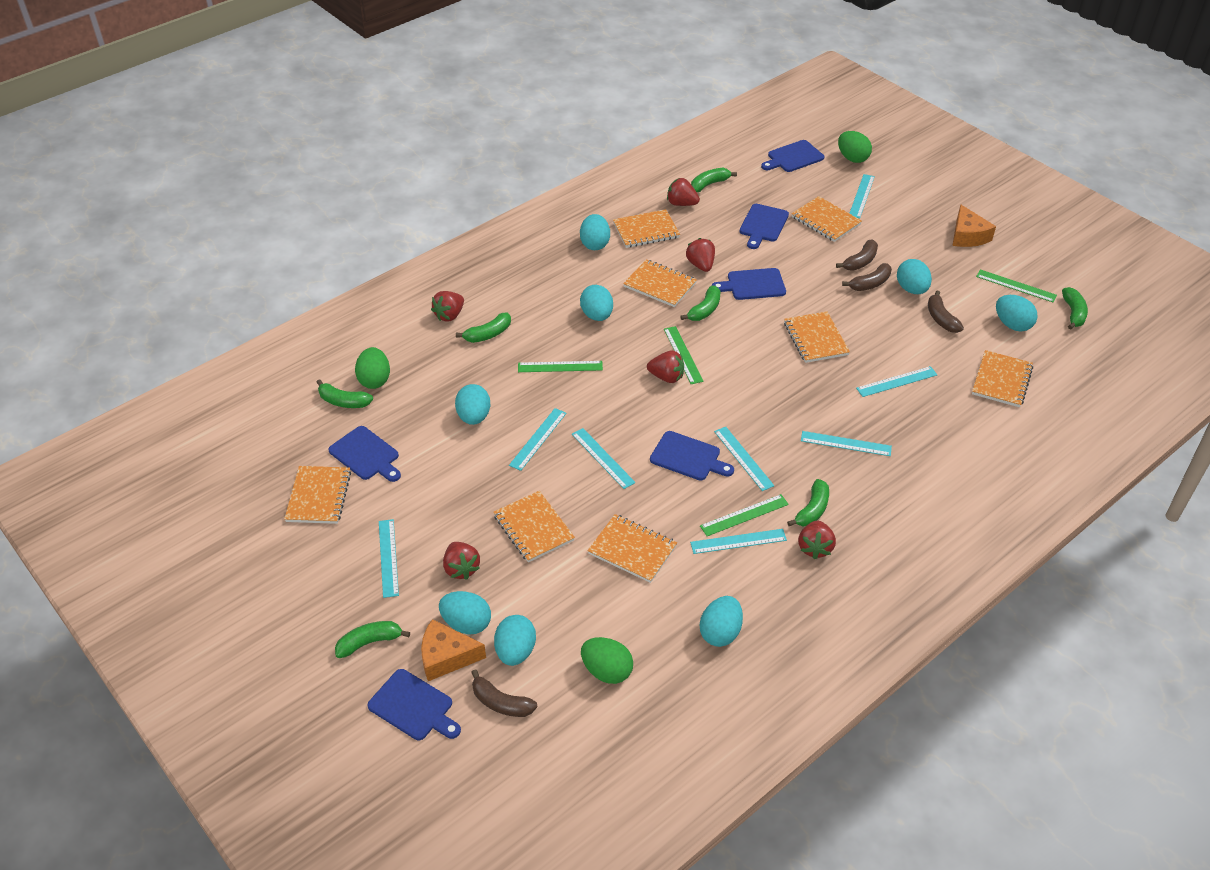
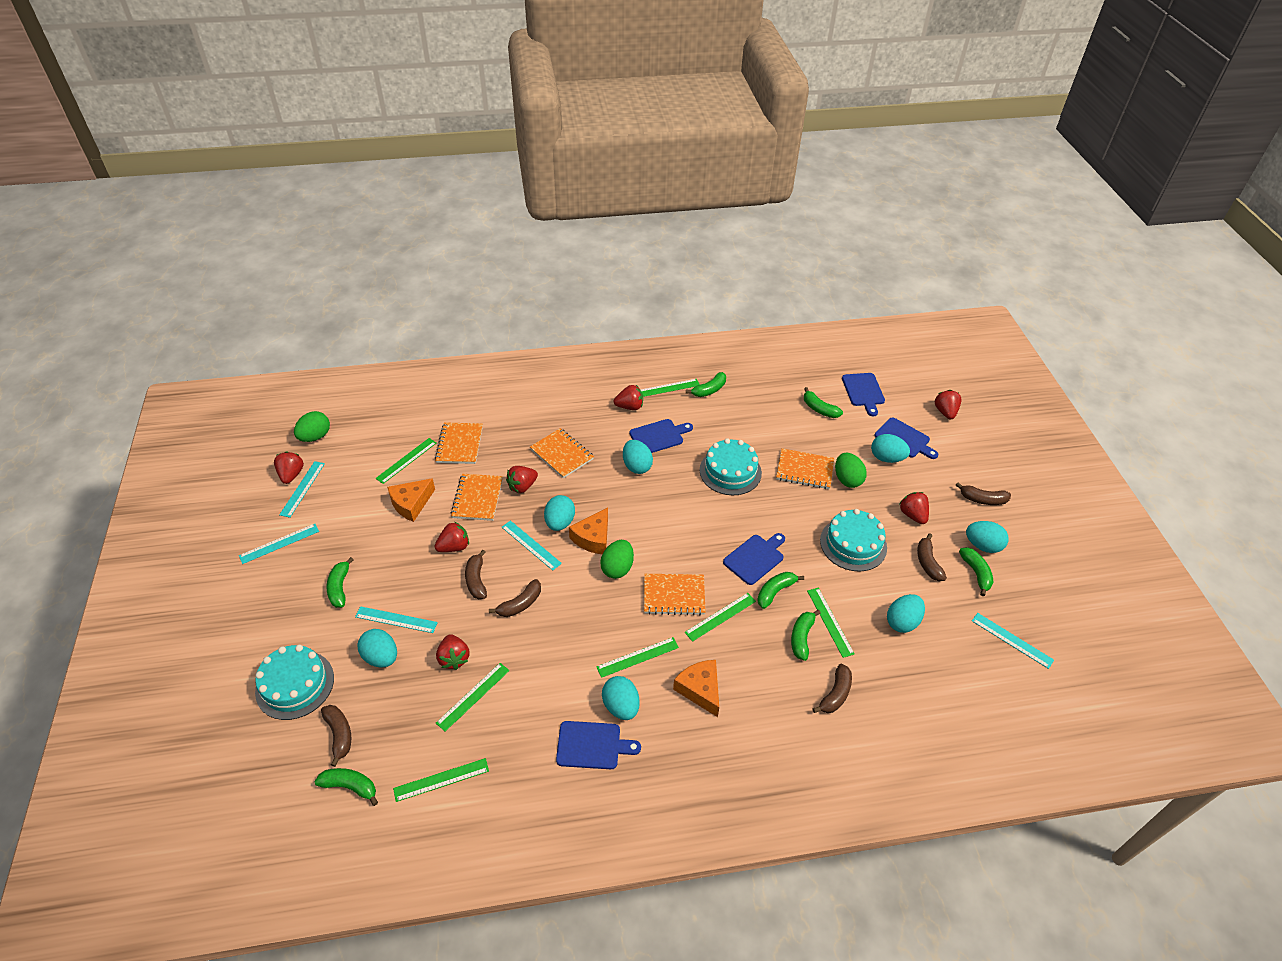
blue cutting board: [328,426,401,482] [367,669,461,740] [650,431,734,481] [712,268,786,300] [740,204,789,249] [761,140,824,172] = 6 -> [556,721,641,769] [629,419,693,453] [723,533,785,585] [842,373,885,416] [875,417,938,459] = 5
brown banana: [471,669,537,717] [836,240,878,271] [842,263,892,291] [928,291,964,333] = 4 -> [321,705,351,767] [465,550,487,599] [489,579,541,617] [812,664,852,713] [917,533,947,581] [956,483,1011,505] = 6
green ruler: [518,361,603,372] [664,326,704,384] [700,494,789,536] [976,269,1057,303] = 4 -> [375,438,436,484] [393,758,489,802] [436,663,510,732] [596,637,679,678] [641,379,700,397] [685,593,756,642] [807,588,855,658] = 7
orange cheese: [421,619,486,681] [952,205,996,247] = 2 -> [387,478,435,522] [569,507,608,554] [673,660,719,717] = 3
orange notebook: [284,466,351,524] [493,491,575,562] [587,514,677,583] [613,209,680,248] [623,259,697,307] [784,311,850,363] [791,196,862,242] [972,350,1033,407] = 8 -> [435,422,483,464] [451,474,503,521] [530,428,594,478] [644,574,706,615] [776,448,834,489] = 5
red strawberry: [431,291,464,321] [443,542,480,580] [647,350,684,383] [667,178,700,206] [686,238,715,272] [798,521,836,559] = 6 -> [274,452,304,484] [434,522,469,552] [436,634,469,670] [506,466,538,493] [614,385,643,410] [900,492,929,524] [935,390,962,419] = 7
turquoise cake: none = 0 -> [255,645,334,720] [700,438,762,495] [820,509,887,572] = 3
turquoise egg: [439,591,491,635] [455,384,490,425] [494,615,536,666] [580,214,610,250] [580,285,613,321] [700,596,743,647] [897,259,932,294] [996,295,1038,331] = 8 -> [357,629,397,668] [544,495,575,531] [602,676,640,720] [623,440,653,474] [871,434,910,463] [887,594,925,633] [966,521,1009,553] = 7
turquoise ruler: [379,519,399,598] [509,408,567,471] [572,428,636,489] [690,529,787,554] [714,427,774,491] [801,431,892,456] [849,174,875,218] [856,366,937,397] = 8 -> [239,524,319,564] [279,461,325,518] [355,606,438,633] [502,520,562,570] [972,613,1054,669] = 5

